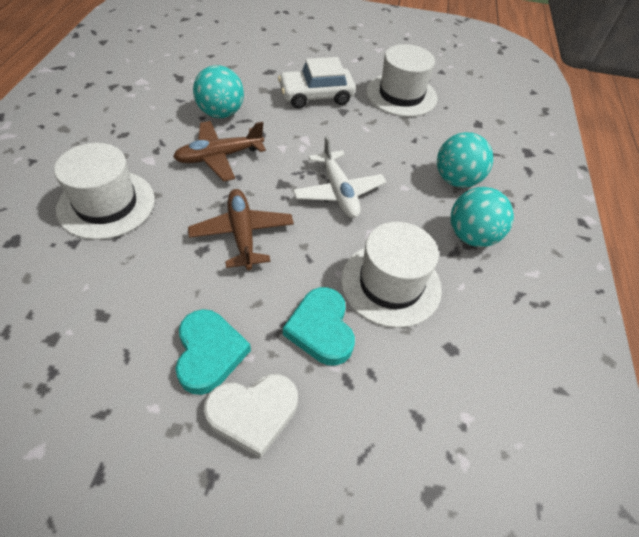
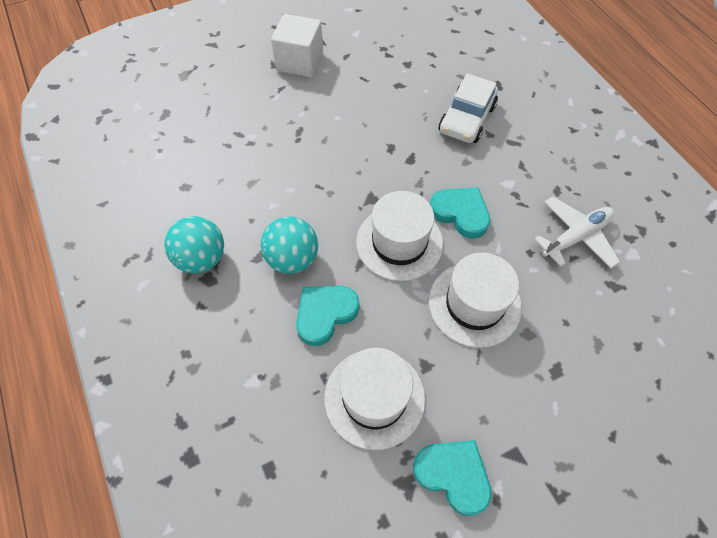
brown plane: [173,121,266,182] [188,189,294,270] = 2 -> none = 0
turquoise ball: [193,65,244,118] [437,132,493,188] [451,187,514,247] = 3 -> [164,216,224,273] [261,216,318,274] = 2
turquoise heart: [176,309,251,395] [283,287,355,366] = 2 -> [296,286,359,346] [413,440,492,516] [430,187,490,239] = 3
white cube: none = 0 -> [271,14,323,77] = 1
white heart: [204,374,298,458] = 1 -> none = 0

